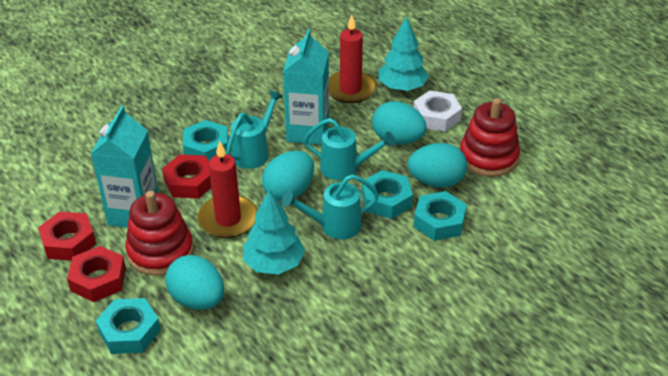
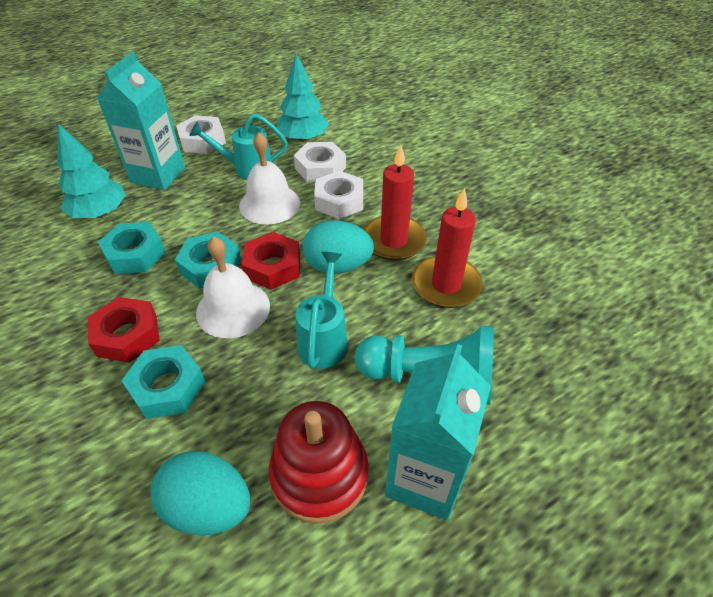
red nut: [38,212,96,261] [67,246,126,302] [162,154,211,199] = 3 -> [88,297,160,363] [242,232,300,290] = 2
red stacking toy: [125,191,193,276] [460,98,520,177] = 2 -> [269,401,369,524] = 1
turquoise egg: [165,255,224,310] [262,151,314,201] [372,101,427,144] [408,143,467,188] = 4 -> [151,451,250,536] [303,221,374,274] = 2
turquoise nut: [96,298,161,354] [183,120,229,161] [361,170,413,219] [413,191,467,241] = 4 -> [98,222,166,274] [121,345,205,419] [175,232,241,289] = 3
turquoise pawn: none = 0 -> [355,326,494,405] = 1
turquoise watering can: [226,90,283,169] [282,174,379,239] [303,118,396,180] = 3 -> [189,114,288,180] [295,252,348,369] = 2
white bell: none = 0 -> [196,236,270,338] [239,132,300,224] = 2
white nut: [413,90,462,132] = 1 -> [176,115,226,154] [294,142,346,182] [314,171,363,219] = 3

